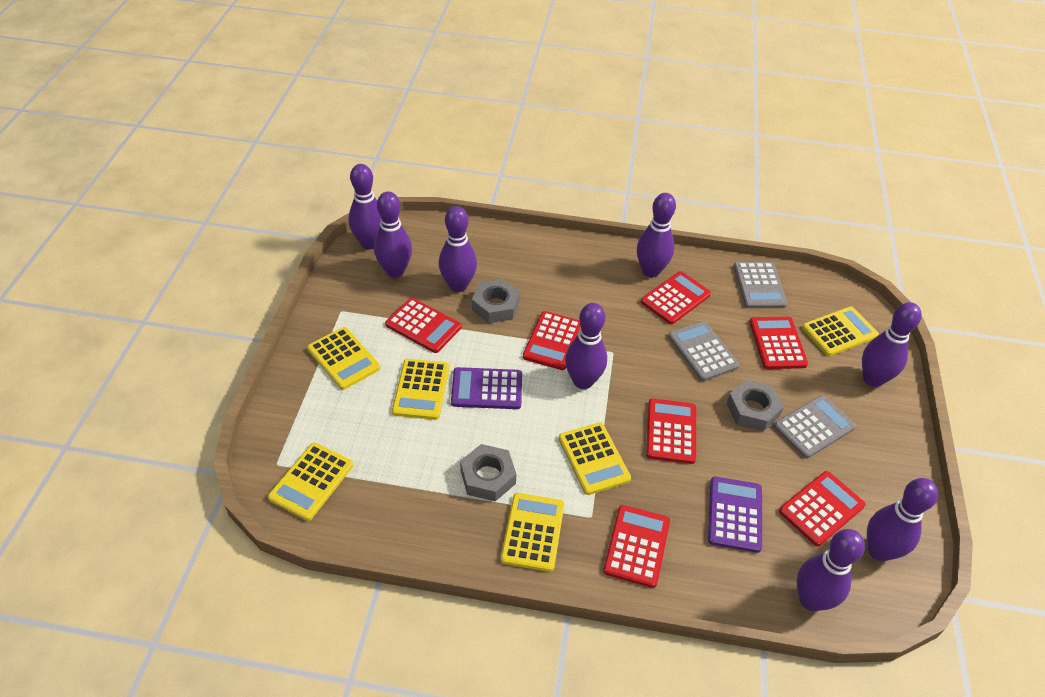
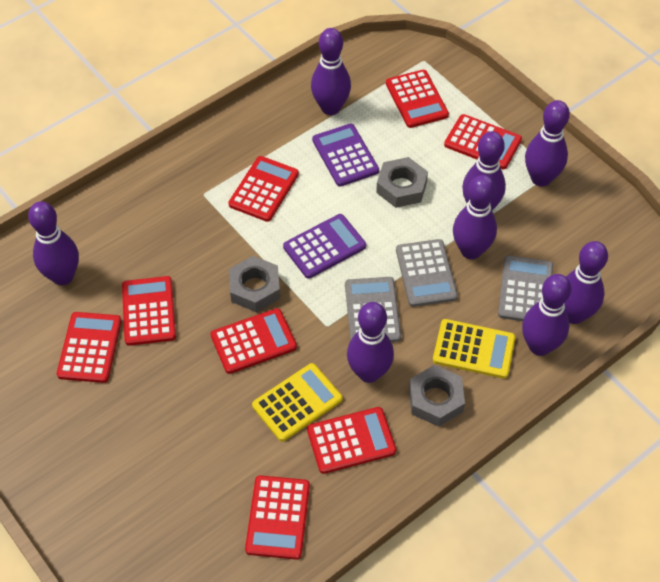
red calculator: [385,298,461,353] [523,311,581,370] [603,505,670,588] [641,271,711,324] [646,398,696,464] [749,317,808,369] [779,471,866,546] = 7 -> [57,312,122,383] [122,276,176,346] [211,308,297,374] [228,156,299,222] [245,475,310,560] [307,407,396,474] [386,70,449,128] [444,114,522,169] = 8
yellow calculator: [268,443,353,521] [307,327,380,390] [392,359,449,420] [501,493,564,572] [559,422,631,495] [802,306,879,356] = 6 -> [252,363,343,442] [433,319,516,379] = 2

